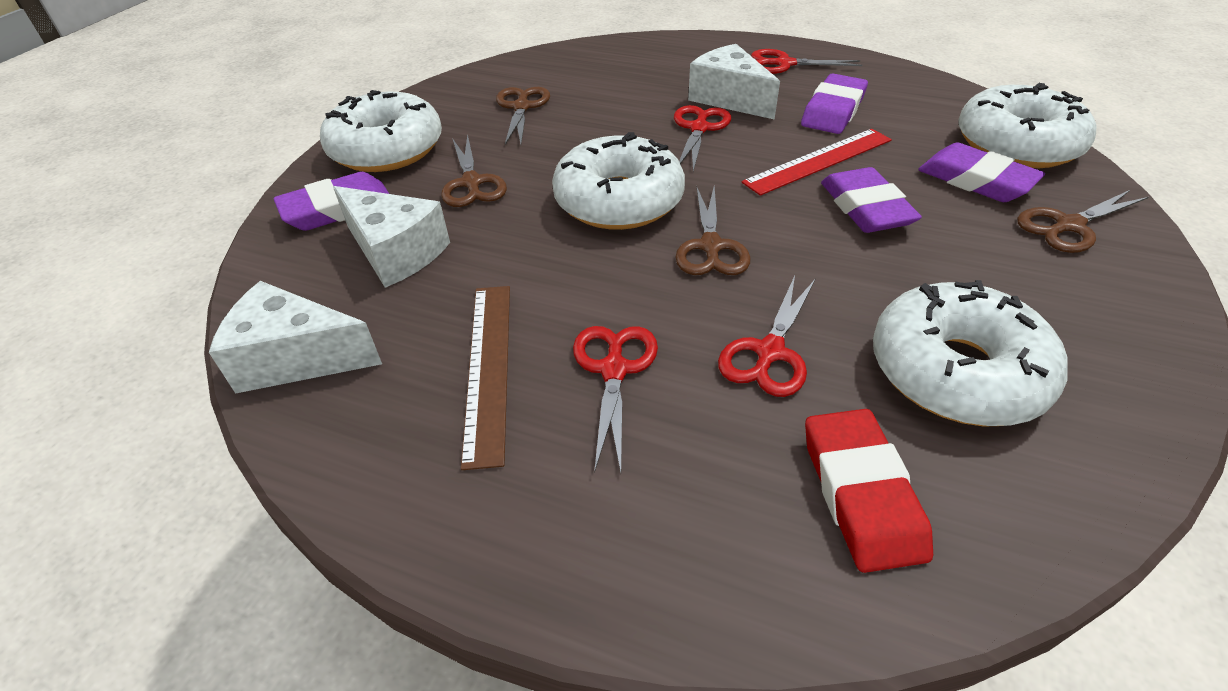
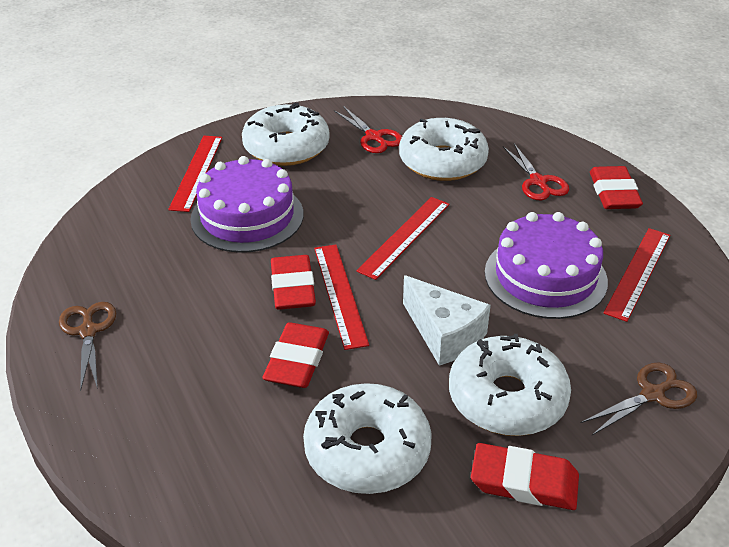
brown ruler: [461,286,510,470] = 1 -> none = 0
brown scissors: [441,134,507,207] [496,87,550,145] [675,186,750,275] [1017,190,1149,253] = 4 -> [59,302,116,391] [581,363,697,435] = 2
purple cake: none = 0 -> [190,156,303,253] [485,212,608,319] = 2
purple eraser: [273,172,389,231] [801,73,868,134] [821,167,922,233] [918,143,1045,202] = 4 -> none = 0
red eraser: [805,409,933,573] = 1 -> [263,322,329,388] [271,255,316,310] [471,443,579,510] [590,166,643,209] = 4
red ruler: [742,129,892,196] = 1 -> [168,136,222,212] [314,245,369,350] [356,197,450,280] [603,228,671,322] = 4
red scissors: [573,326,658,473] [674,105,731,171] [718,276,816,397] [751,49,862,74] = 4 -> [334,106,402,153] [503,144,569,200] = 2
white cheese: [209,281,382,394] [333,186,450,288] [688,44,780,120] = 3 -> [403,275,491,366] = 1

